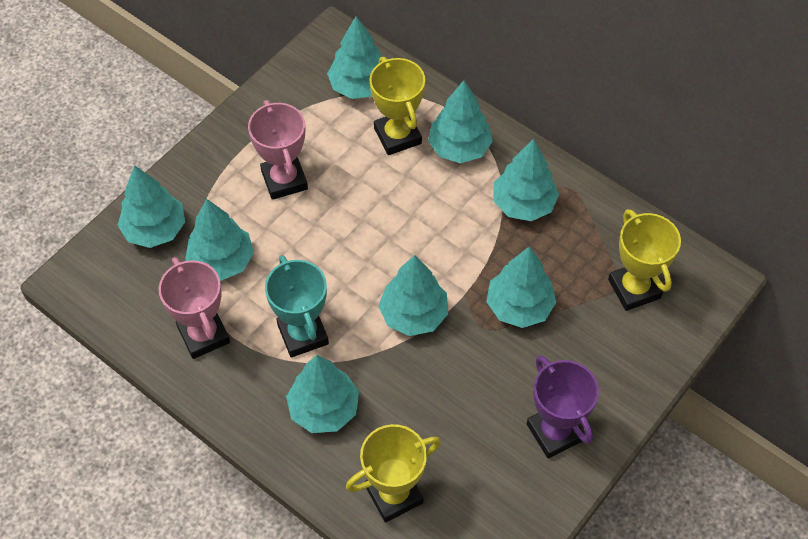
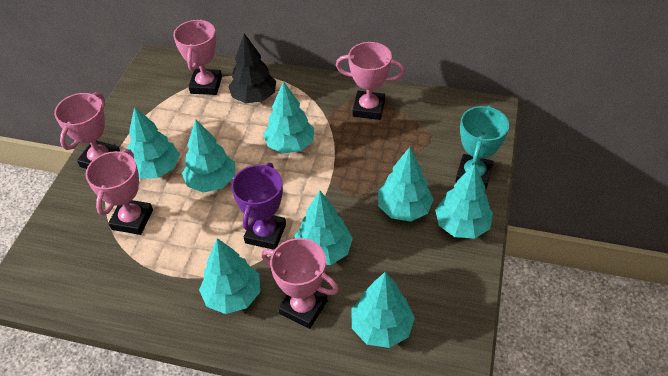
black tree: none = 0 -> [228,33,276,103] = 1
pink trophy: [159,257,230,359] [248,100,308,200] = 2 -> [54,92,120,169] [85,149,153,235] [173,19,222,95] [262,238,339,329] [336,42,404,120] = 5
yellow trophy: [346,424,441,523] [370,57,425,155] [608,209,681,311] = 3 -> none = 0

